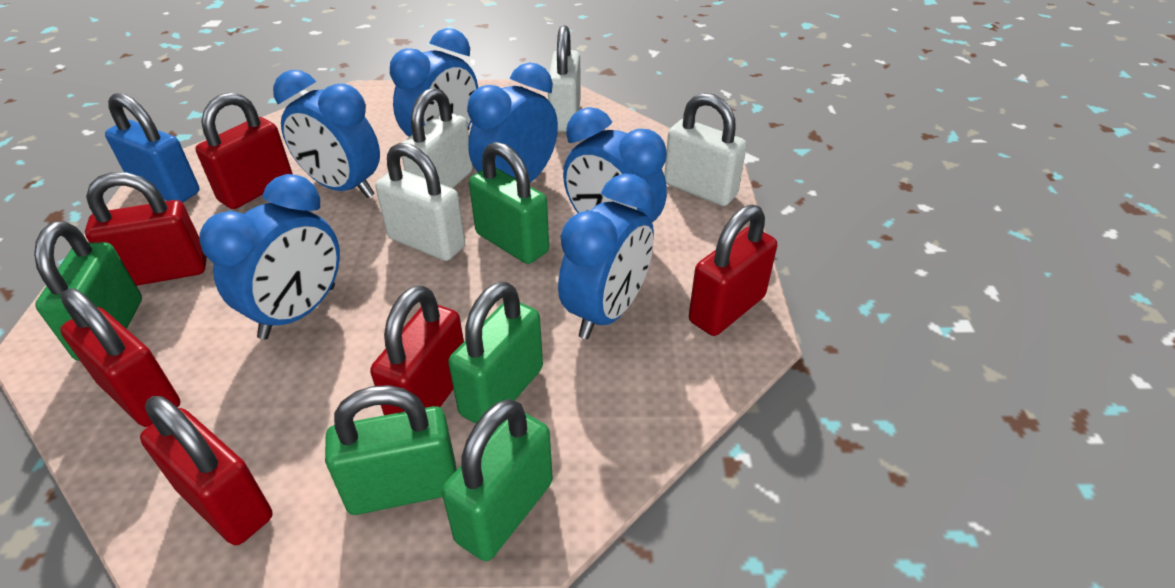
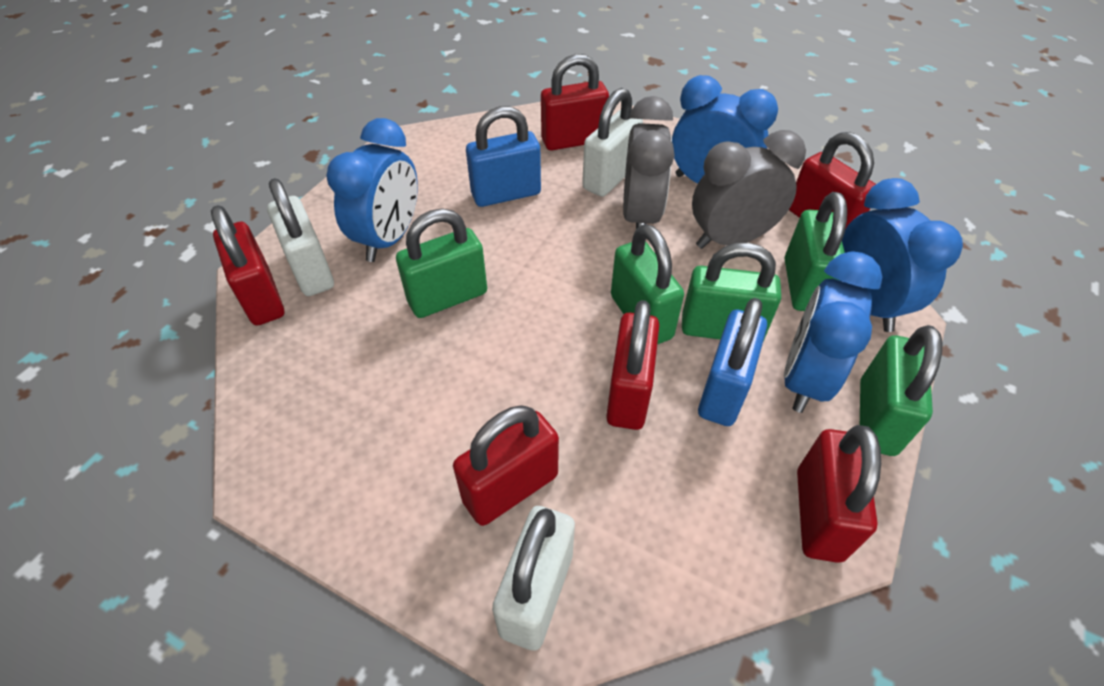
blue clock: [199,174,340,340] [273,70,380,198] [390,28,478,137] [467,63,558,182] [558,173,654,339] [563,107,667,223] = 6 -> [326,118,418,262] [672,75,778,184] [784,251,882,413] [842,178,963,332] = 4
blue padlock: [105,93,200,203] = 1 -> [466,106,541,207] [698,298,767,426] = 2
grey clock: none = 0 -> [623,96,675,229] [692,130,806,249] = 2
white padlock: [375,143,465,261] [402,88,473,188] [548,25,581,132] [664,93,747,206] = 4 -> [267,178,334,296] [492,506,575,651] [582,88,643,197] = 3

